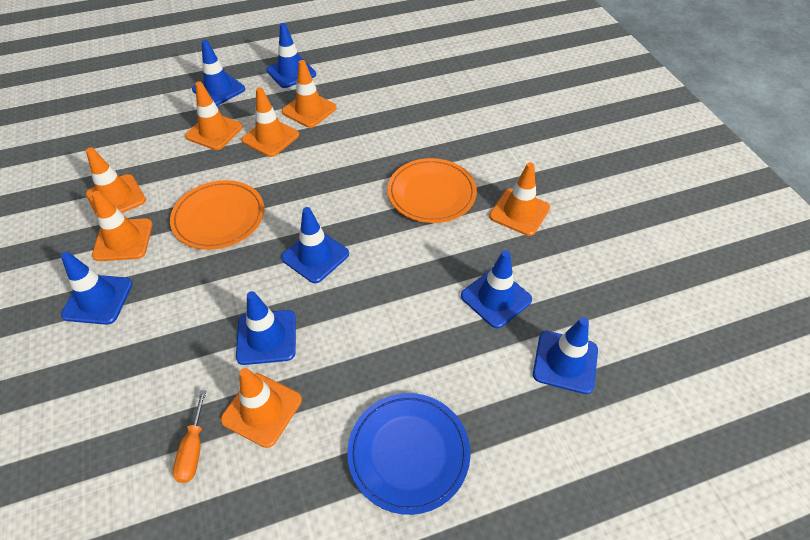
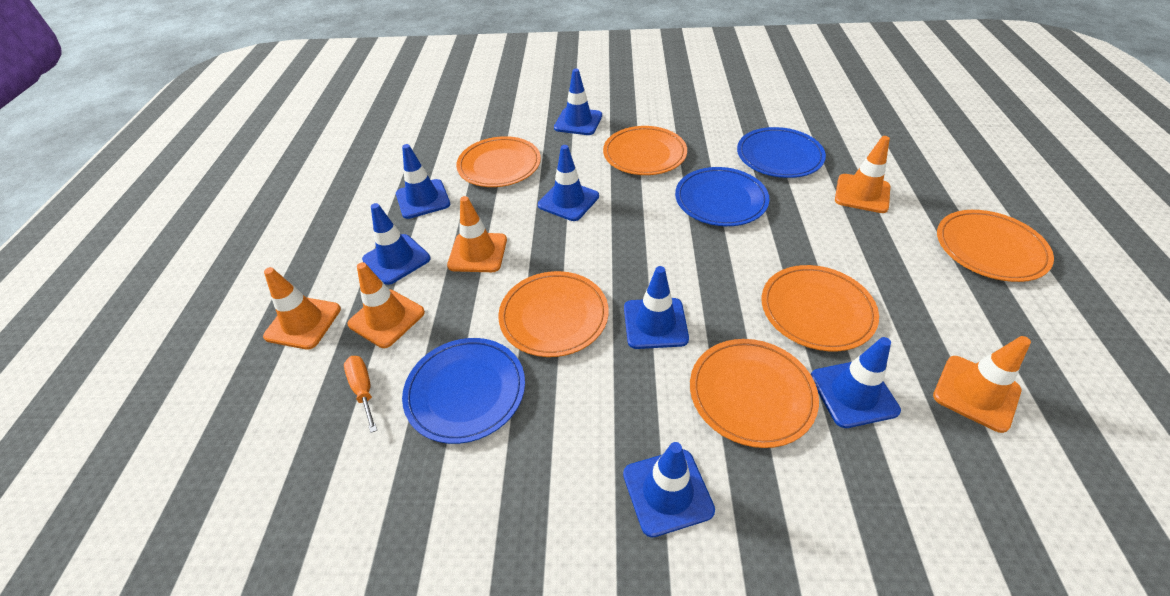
blue plate: [347,393,470,515] = 1 -> [402,338,525,444] [675,167,769,226] [737,127,826,178] = 3
orange plate: [170,180,264,250] [387,158,477,223] = 2 -> [456,136,541,187] [498,271,609,357] [603,126,687,175] [690,339,819,448] [762,265,879,351] [937,210,1054,282] = 6
orange traffic cone: [86,147,146,216] [92,191,153,261] [185,81,243,150] [221,368,302,448] [241,87,299,157] [282,60,337,128] [489,162,550,236] = 7 -> [263,267,341,350] [347,262,425,348] [447,196,507,272] [835,136,890,213] [933,336,1031,433] = 5

